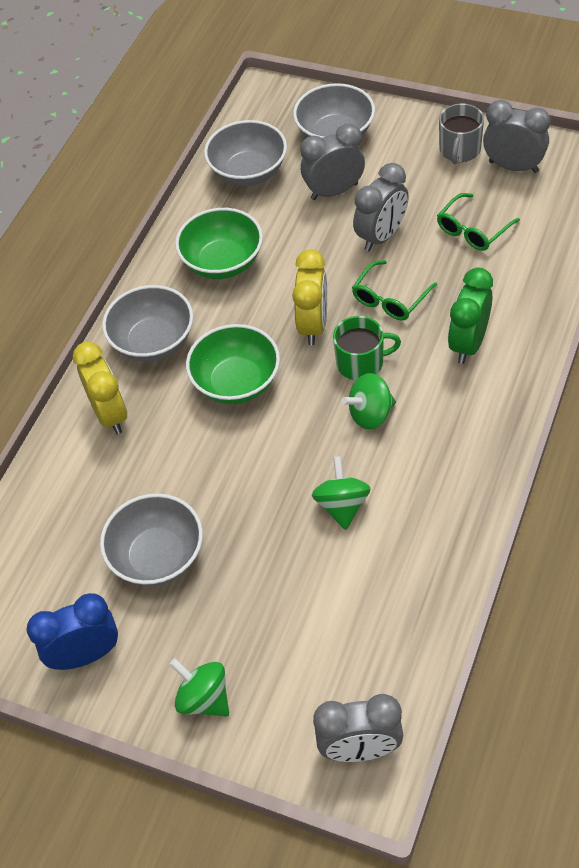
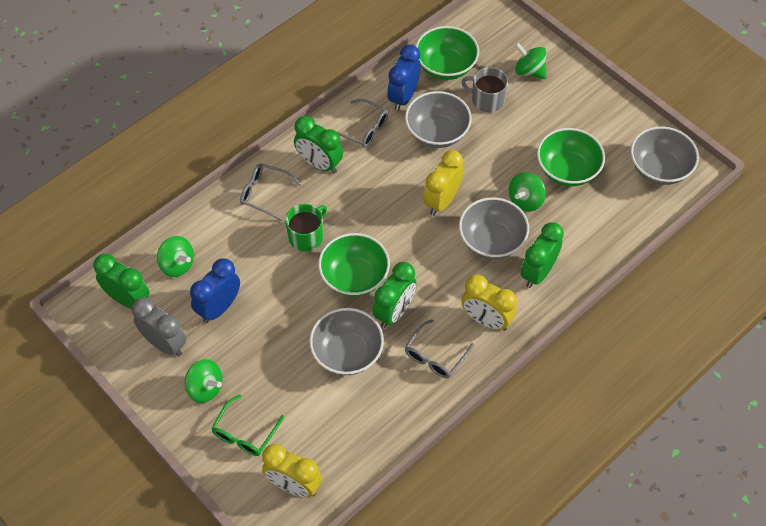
blue clock: [27,593,118,670] = 1 -> [190,258,240,323] [387,45,421,111] = 2
green bowl: [175,208,263,279] [186,324,280,404] = 2 -> [318,233,390,297] [416,26,479,80] [537,128,605,186] = 3
green clock: [448,267,493,364] = 1 -> [94,254,149,309] [294,116,343,173] [373,262,416,328] [521,222,564,288] = 4
green glasses: [352,260,437,321] [437,193,520,251] = 2 -> [211,394,284,456] = 1
green spinning top: [169,658,229,717] [312,456,371,530] [342,373,396,430] = 3 -> [157,236,194,277] [185,359,222,403] [509,172,546,212] [515,42,546,79] = 4
grey clock: [300,124,365,200] [313,694,403,762] [353,163,409,252] [483,100,550,173] = 4 -> [132,297,186,356] = 1
grey glasses: none = 0 -> [240,163,301,221] [337,99,388,148] [405,319,474,378] = 3
yellow clock: [73,342,127,434] [292,249,327,345] = 2 -> [262,444,322,498] [423,150,463,216] [461,275,517,331] = 3

